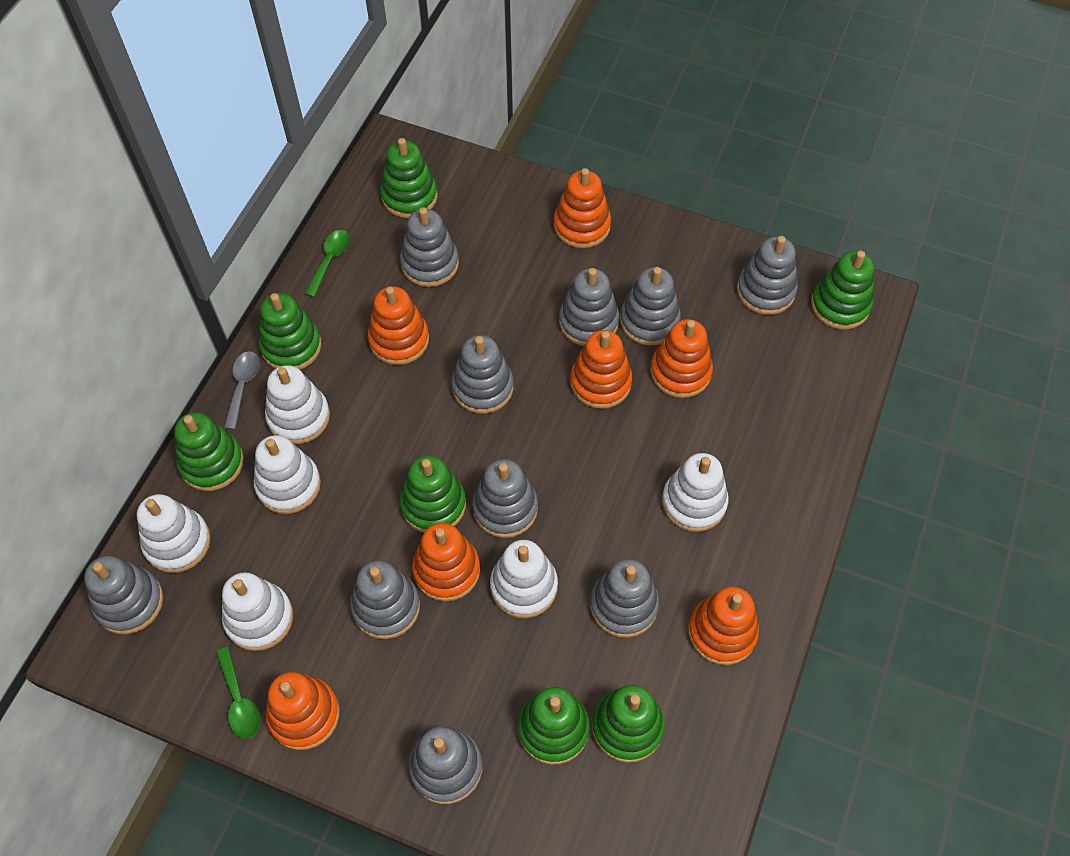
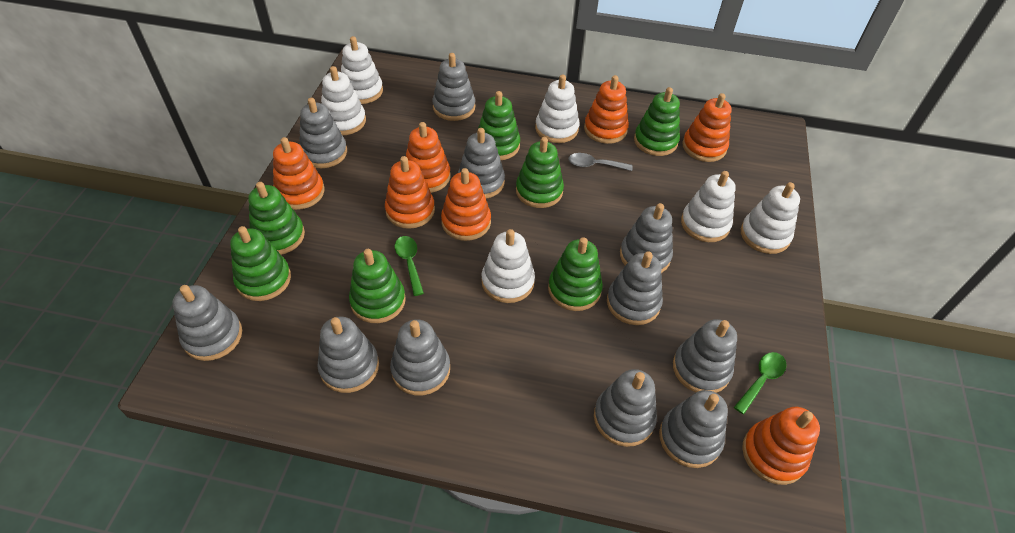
grey stacking toy: [84,556,163,634] [350,561,420,639] [400,207,459,287] [409,727,482,804] [451,335,514,414] [472,459,538,538] [559,268,619,346] [590,559,659,638] [620,267,681,346] [737,236,798,315] = 10 -> [172,285,242,361] [299,98,347,168] [317,316,379,393] [390,319,450,396] [432,53,475,121] [458,128,505,199] [594,369,657,447] [607,251,663,325] [620,203,673,273] [659,390,728,468] [673,319,737,393] = 11

